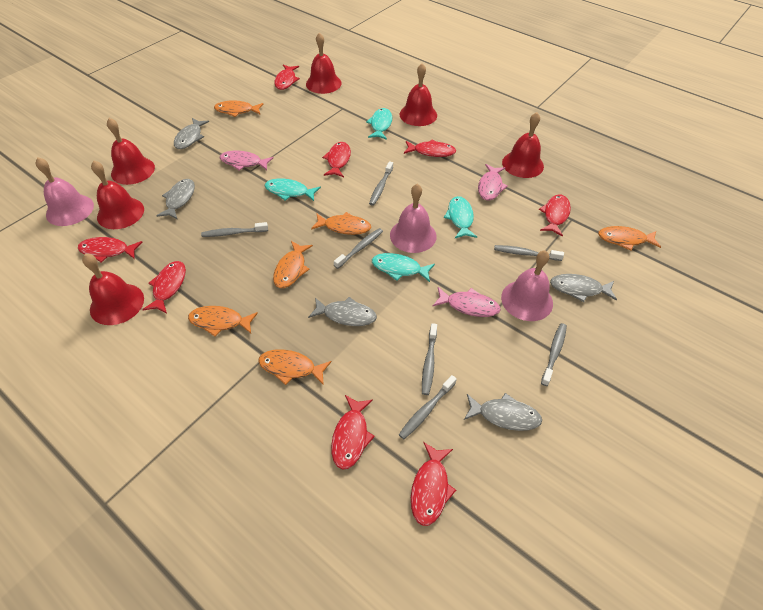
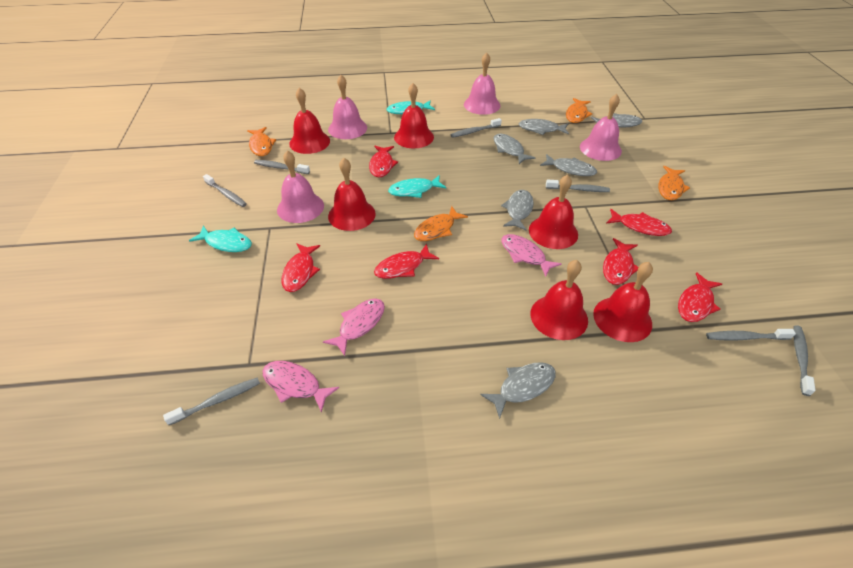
grey fish: [156,179,195,219] [174,118,209,149] [308,297,377,326] [464,393,542,431] [550,274,617,302] = 5 -> [480,362,556,419] [494,134,535,164] [501,190,534,230] [519,119,569,135] [540,154,597,176] [591,113,642,127] = 6
orange fish: [188,306,258,337] [214,100,263,117] [258,349,331,385] [273,241,313,288] [311,212,371,235] [598,226,661,251] = 6 -> [247,127,276,156] [414,206,468,241] [566,98,592,123] [658,166,690,200] = 4
pink bell: [36,157,94,226] [390,184,436,253] [501,250,553,321] = 3 -> [277,150,324,223] [328,75,367,139] [464,53,500,115] [580,94,622,161] = 4
red fish: [78,237,142,262] [142,261,186,313] [274,65,300,90] [322,142,351,177] [331,395,375,470] [404,139,456,157] [411,442,456,526] [539,194,571,237] = 8 -> [281,243,320,292] [369,146,398,177] [374,244,439,279] [603,238,638,285] [606,209,672,236] [678,272,722,322] = 6
turquoise fish: [265,179,321,201] [366,108,392,140] [372,253,435,282] [444,196,477,238] = 4 -> [189,226,252,252] [387,100,435,114] [388,176,446,198] = 3

